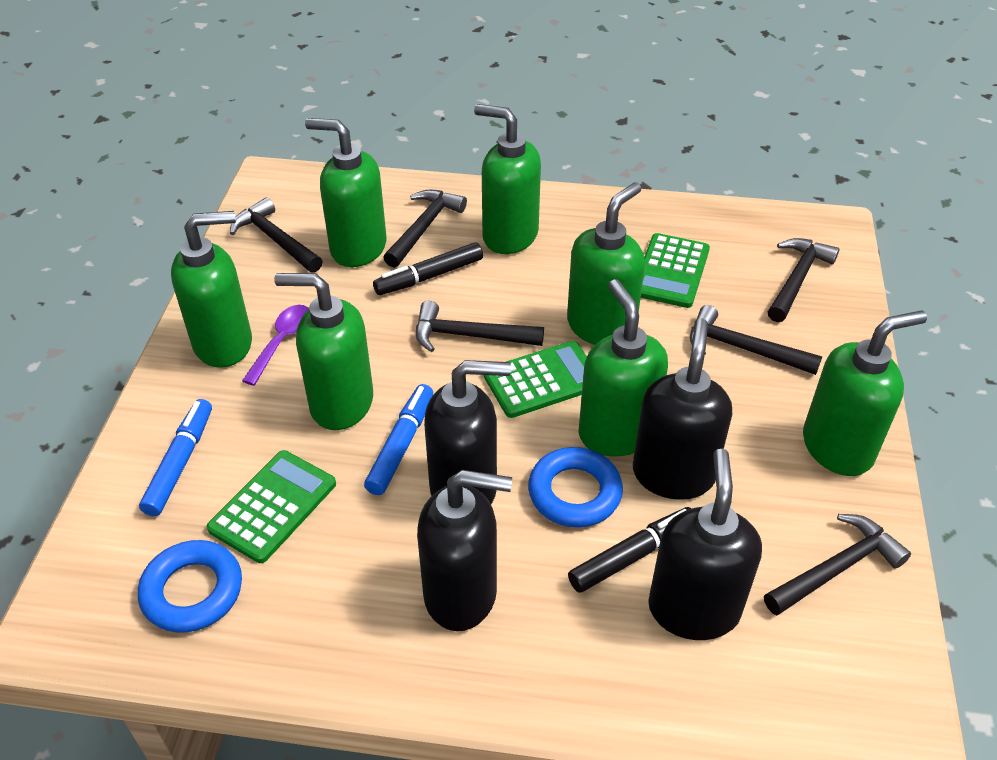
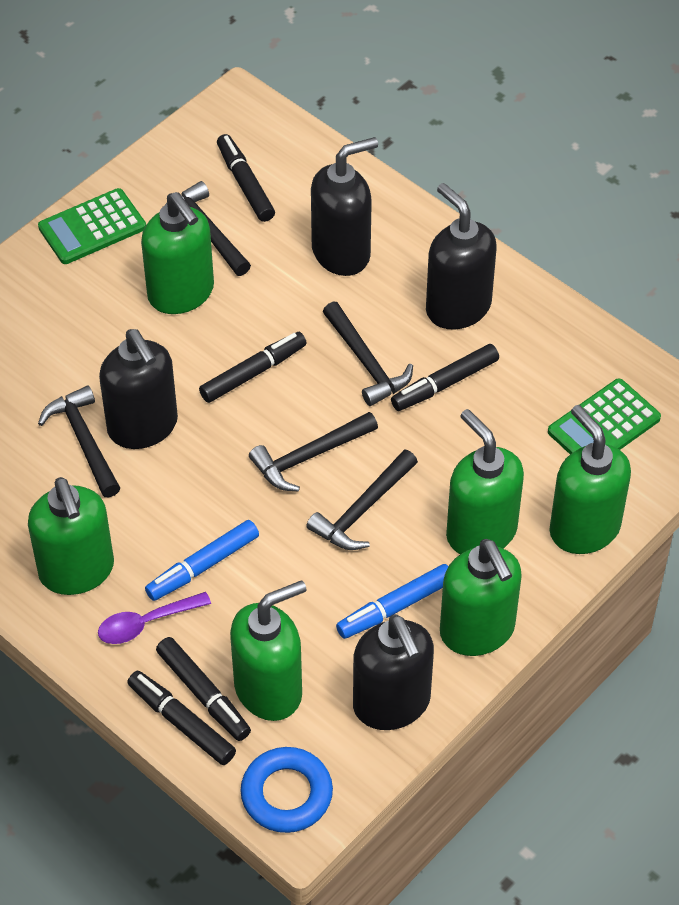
black hammer: [230,197,323,273] [383,190,467,268] [416,301,544,352] [690,305,822,375] [764,514,911,615] [768,238,840,322] = 6 -> [38,385,120,497] [165,181,251,276] [249,412,378,491] [306,450,418,550] [323,302,413,406] = 5
black marker: [373,242,483,295] [568,507,691,593] = 2 -> [127,671,236,765] [156,637,251,741] [199,332,307,403] [217,134,275,222] [391,344,499,411] = 5
blue ring: [138,540,242,633] [528,447,623,528] = 2 -> [240,747,333,833] = 1
green calculator: [206,450,336,563] [483,341,587,418] [641,233,710,308] = 3 -> [38,188,146,264] [548,378,661,454] = 2
green soap dispenser: [171,211,252,368] [274,273,373,430] [305,118,387,267] [474,104,541,254] [567,182,645,345] [579,279,668,457] [803,310,927,476] = 7 -> [28,477,114,595] [141,192,214,314] [230,580,307,721] [440,539,522,656] [446,409,524,554] [550,405,631,554] = 6

